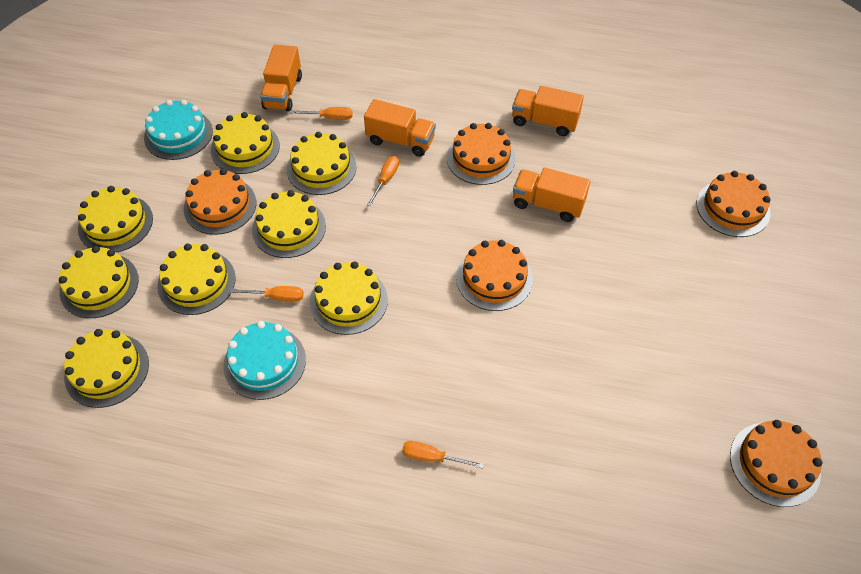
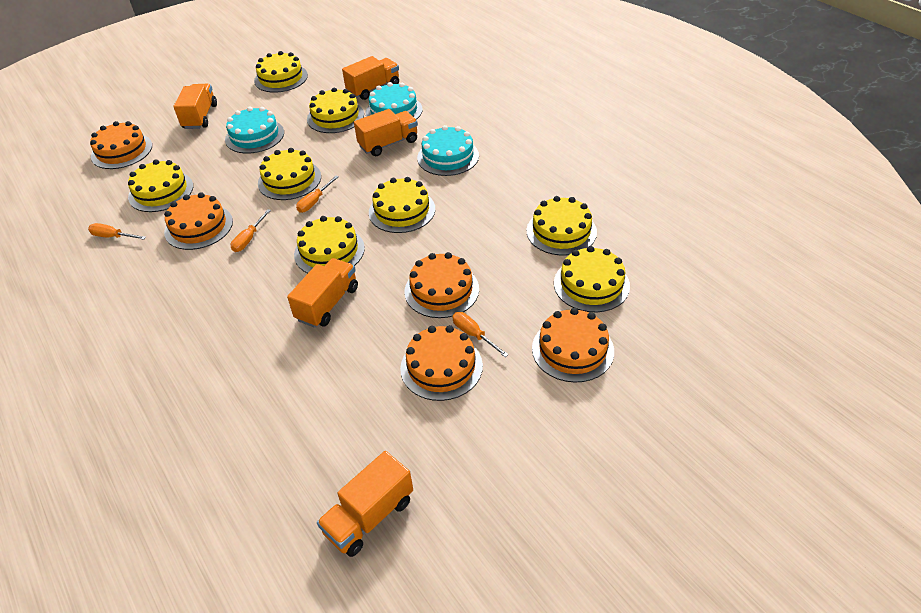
orange truck: [260,45,302,112] [364,99,436,157] [512,86,584,136] [513,167,590,222] = 4 -> [173,84,217,129] [287,258,358,328] [317,451,413,557] [342,56,399,100] [354,109,418,156] = 5
turquoise cake: [144,100,213,160] [223,321,306,400] = 2 -> [225,106,284,154] [366,82,423,120] [417,125,479,176] = 3

